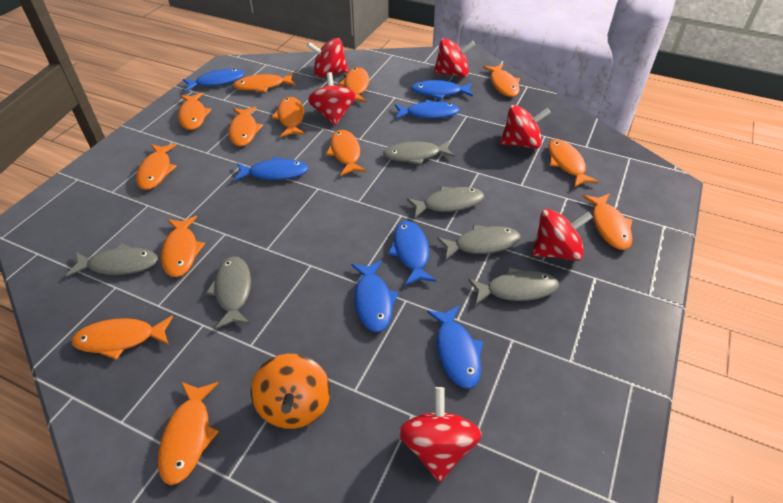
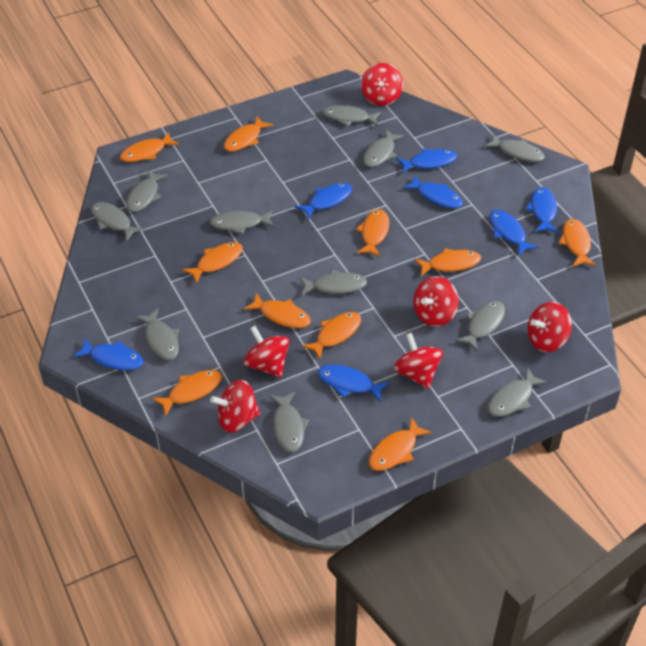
grey fish: [66,243,158,276] [206,256,251,329] [383,141,455,165] [407,186,484,218] [437,225,521,260] [468,267,559,305] = 6 -> [91,202,144,240] [126,170,168,212] [135,309,179,360] [210,211,274,235] [269,392,309,452] [300,269,367,295] [322,105,381,126] [363,129,404,167] [455,301,505,351] [484,134,545,162] [488,367,548,417] = 11
orange fish: [71,316,173,360] [136,144,177,190] [158,382,219,485] [161,216,205,277] [178,92,212,130] [228,106,263,147] [233,73,296,93] [271,97,305,137] [326,130,367,176] [338,67,369,102] [483,64,520,97] [548,140,599,187] [582,193,633,250] = 13 -> [120,132,179,162] [152,370,222,416] [182,242,243,283] [224,117,273,152] [244,293,311,328] [302,312,361,359] [356,209,389,257] [369,417,432,471] [414,248,481,276] [559,219,596,267] = 10
orange spinning top: [251,354,330,429] = 1 -> none = 0

